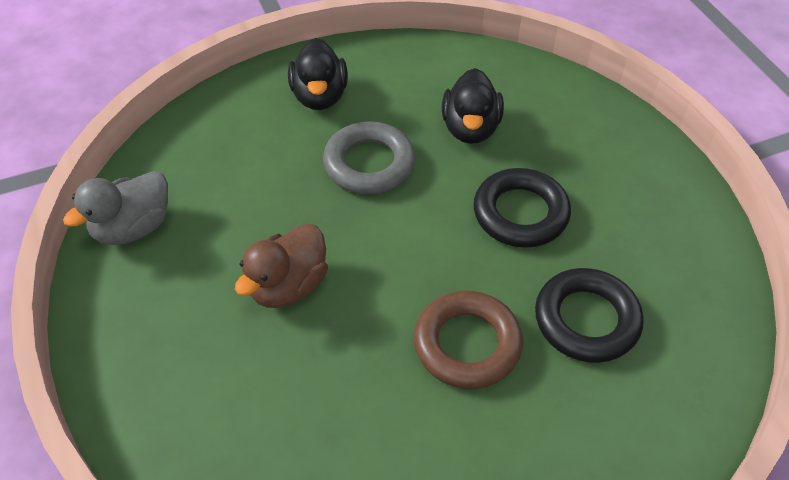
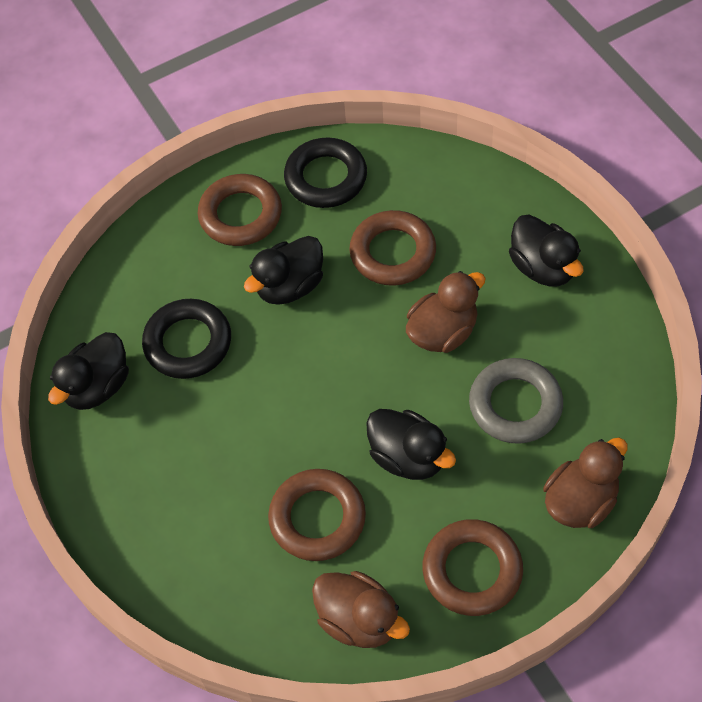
black duck: [288,38,348,110] [442,68,504,144] = 2 -> [48,332,129,410] [244,236,323,305] [366,409,456,480] [509,215,583,286] = 4
brown duck: [235,224,328,308] = 1 -> [312,571,410,648] [406,271,486,353] [543,438,628,528] = 3
brown ring: [414,291,523,389] = 1 -> [198,174,282,246] [268,469,366,561] [349,210,436,286] [423,519,523,616] = 4
grey duck: [63,171,168,245] = 1 -> none = 0

